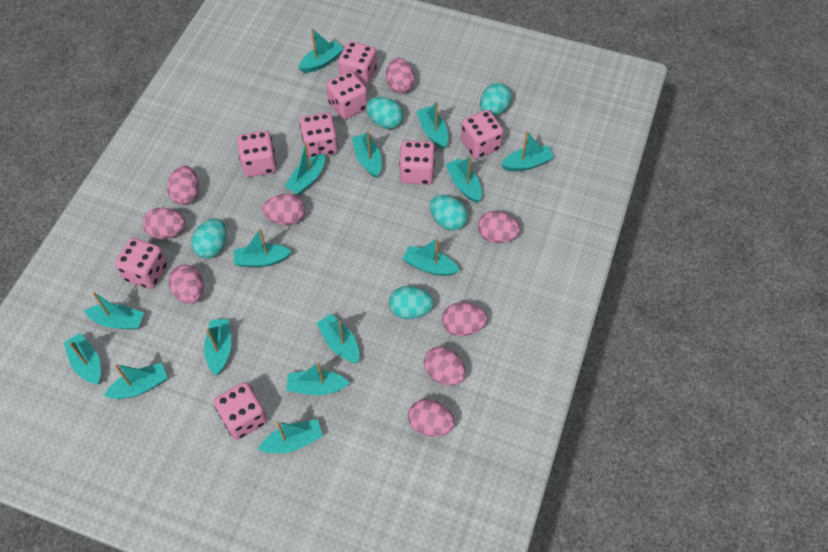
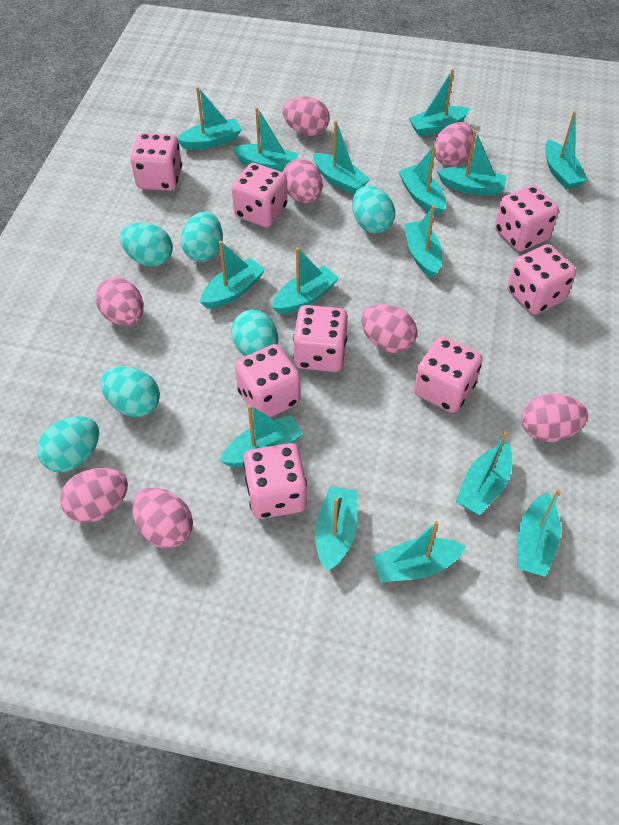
pink egg: [142,207,186,239] [167,166,199,205] [168,265,204,304] [262,194,305,225] [386,58,415,94] [408,399,455,437] [424,347,466,386] [442,302,488,336] [478,211,520,243] = 9 -> [60,468,128,523] [95,277,144,326] [132,487,193,549] [282,96,330,136] [283,159,323,203] [361,304,417,353] [434,122,473,166] [522,394,588,442] = 8
turquoise egg: [191,218,227,259] [366,97,403,129] [389,286,434,319] [430,195,468,231] [480,83,512,116] = 5 -> [37,416,99,473] [100,366,160,417] [120,223,173,267] [181,211,223,262] [231,310,278,356] [352,186,395,234] = 6

